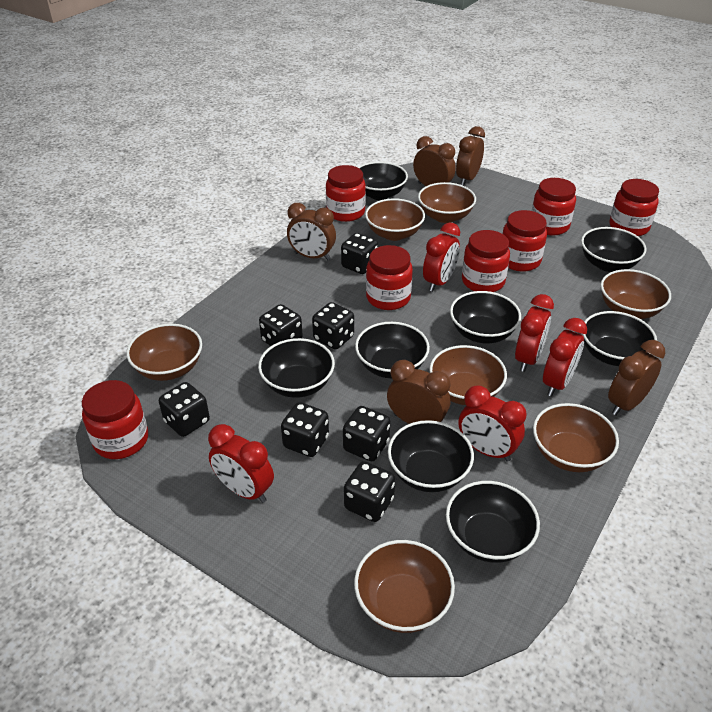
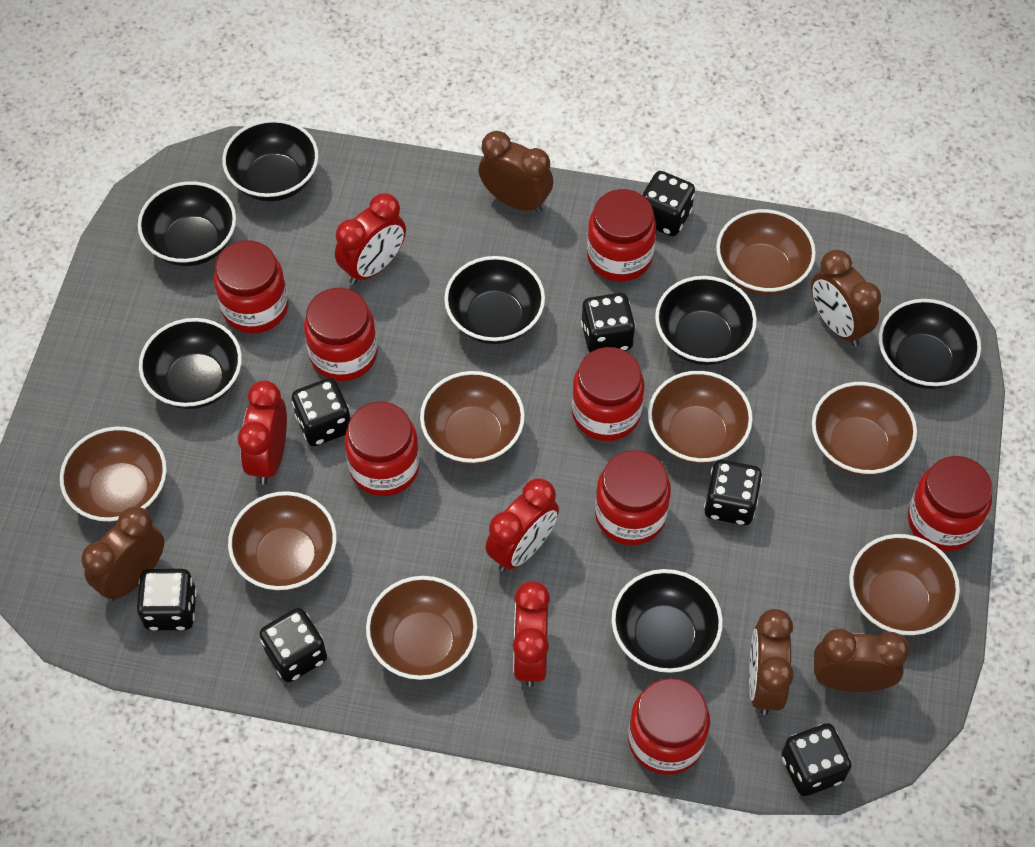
black bowl: [258,338,335,398] [355,322,430,378] [357,162,408,200] [388,420,474,492] [446,481,540,563] [450,291,521,343] [581,227,647,272] [582,311,657,366] = 8 -> [138,181,236,266] [139,318,242,409] [222,119,319,202] [444,256,545,344] [612,569,723,673] [655,276,757,365] [879,299,981,389] = 7
brown bowl: [126,324,202,381] [354,540,455,633] [365,198,425,241] [418,182,476,223] [429,345,507,405] [533,403,619,472] [601,269,671,319] = 7 -> [60,427,167,523] [228,491,337,591] [366,576,477,680] [420,371,525,465] [648,371,753,464] [716,209,816,295] [812,382,917,476] [849,534,960,636] = 8
red clock: [208,424,274,503] [423,223,460,292] [459,386,526,462] [515,294,554,372] [543,318,587,397] = 5 -> [238,380,287,485] [335,193,406,284] [485,478,559,572] [513,581,550,687] = 4
red jar: [82,380,148,459] [326,165,366,222] [366,245,413,310] [462,230,510,292] [503,210,547,272] [532,178,576,235] [610,179,659,236] = 7 -> [214,240,288,334] [304,288,377,381] [345,402,420,496] [572,347,644,441] [587,189,656,282] [595,450,671,545] [628,678,710,775] [908,456,993,551] = 8

